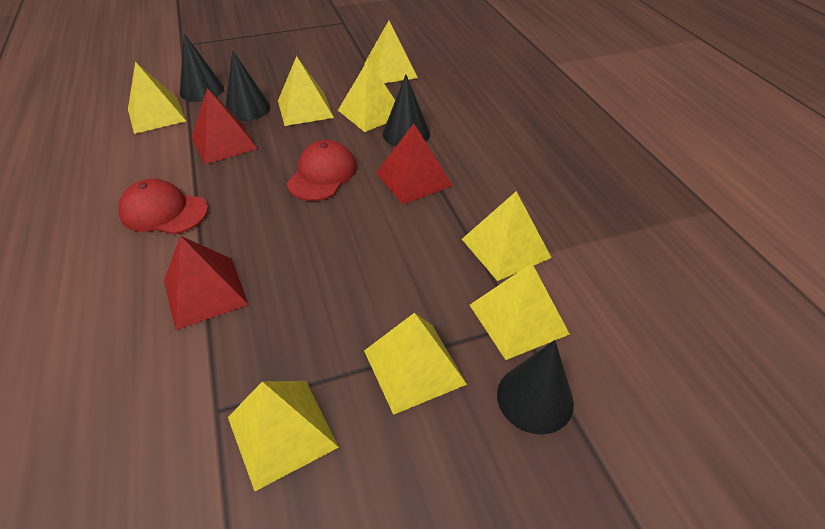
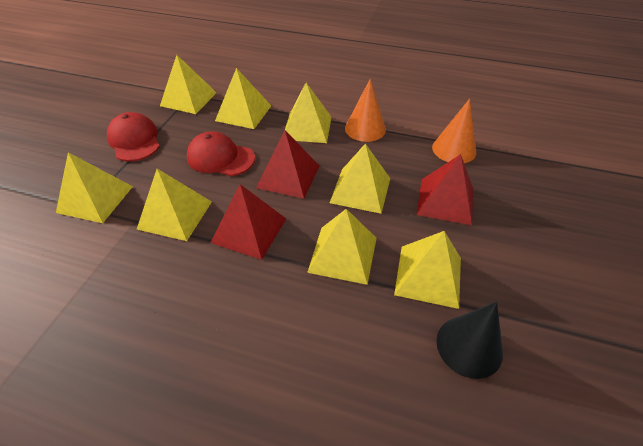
black cone: [180,33,224,102] [225,51,270,121] [383,74,430,146] [497,340,574,435] = 4 -> [436,302,503,379] = 1
orange cone: none = 0 -> [345,79,386,142] [432,98,476,163] = 2

